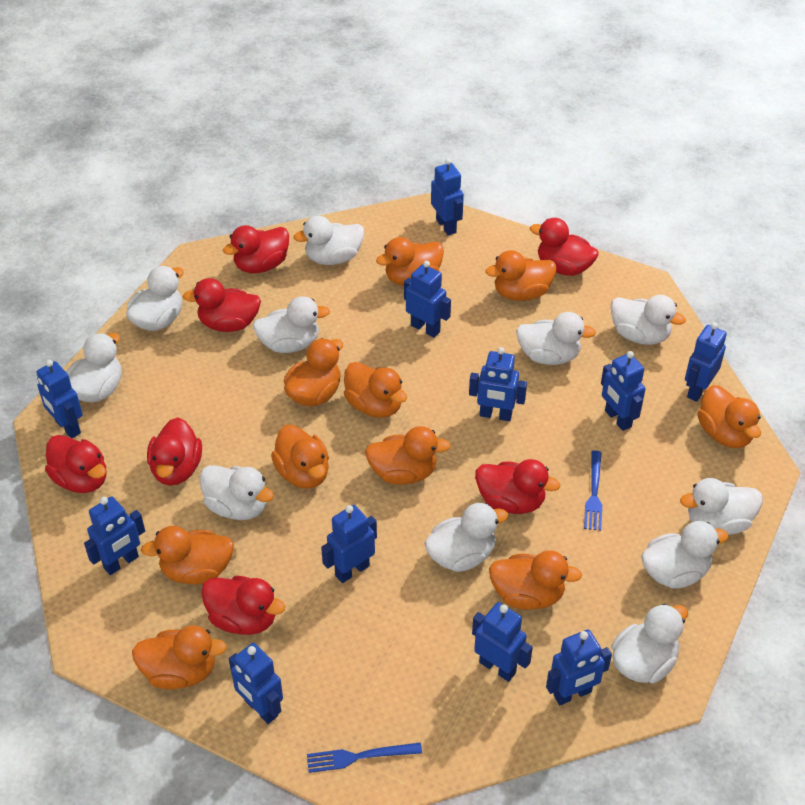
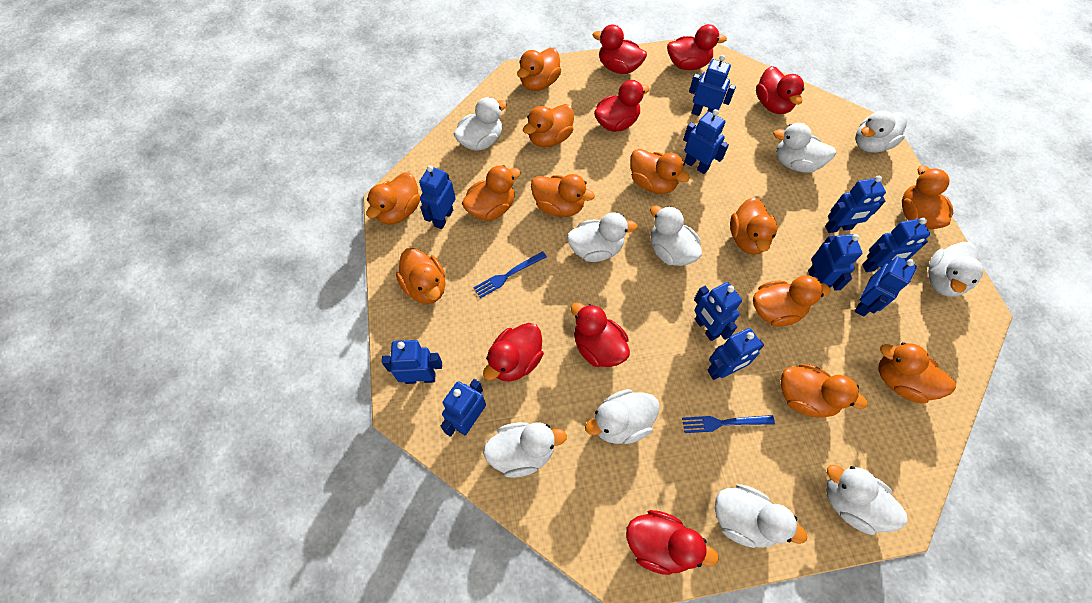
orange duck: [132,625,227,690] [141,526,234,585] [271,425,329,489] [284,338,343,406] [344,362,407,418] [365,426,451,485] [376,237,444,286] [485,250,556,301] [489,550,582,610] [698,385,761,448] = 10 -> [366,173,420,225] [396,248,445,304] [462,165,521,221] [517,48,561,91] [523,104,574,147] [531,174,595,217] [630,149,690,194] [730,197,777,255] [753,276,830,326] [781,364,868,418] [878,342,956,403] [902,165,953,229] = 12
white duck: [66,333,121,402] [126,266,184,331] [199,465,274,520] [253,296,330,353] [294,216,364,265] [424,503,508,572] [516,312,596,365] [610,295,686,345] [611,604,688,684] [641,521,729,588] [680,478,763,535] = 11 -> [453,97,507,151] [483,422,567,478] [567,212,638,262] [585,389,660,444] [650,205,702,266] [715,484,807,548] [773,123,836,173] [826,465,907,535] [855,111,907,153] [928,242,983,297] = 10

